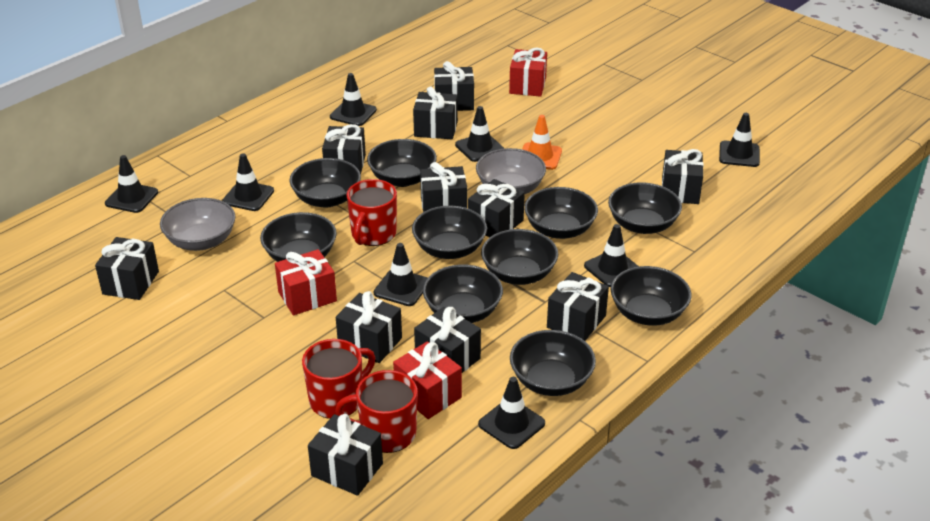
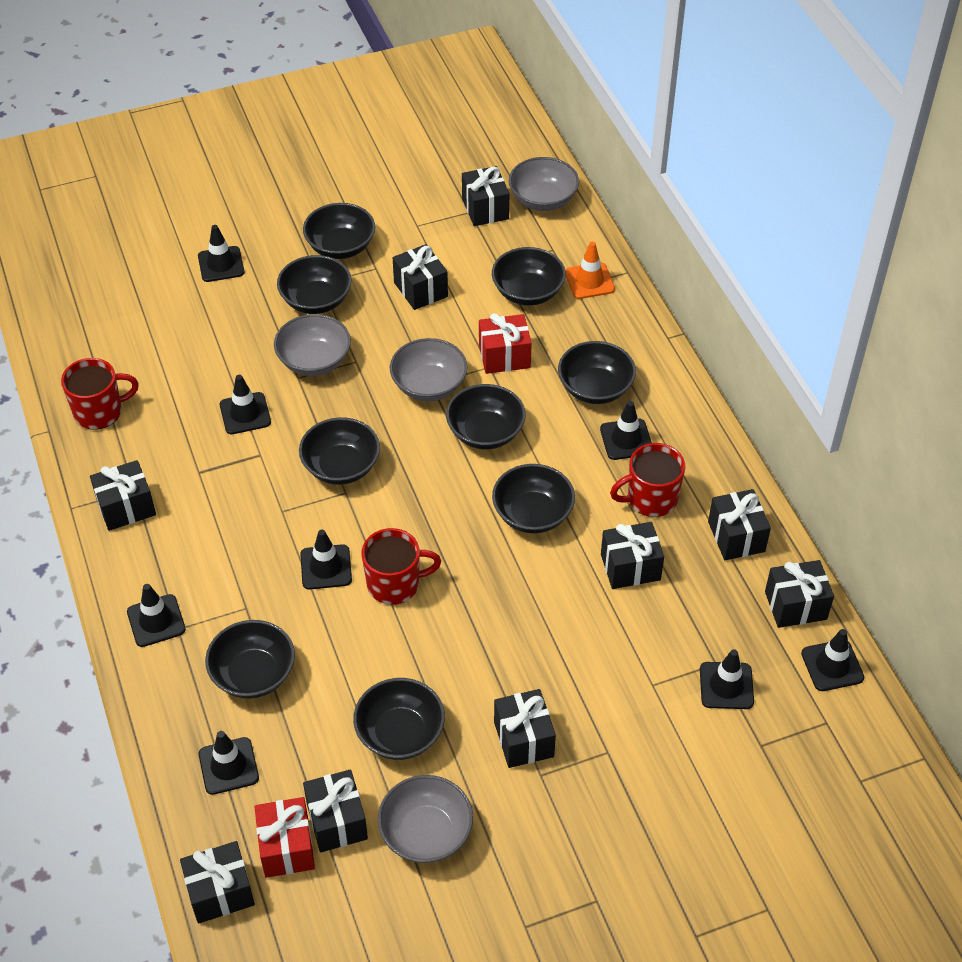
black bowl: [260,212,337,262] [289,158,361,208] [367,139,437,187] [412,205,487,259] [423,265,503,323] [481,229,558,285] [510,330,596,396] [524,187,598,239] [608,182,682,234] [610,266,692,326] = 10 -> [205,620,295,698] [277,255,352,314] [299,417,380,485] [303,203,375,259] [353,678,445,760] [446,384,526,449] [492,247,566,306] [492,464,575,533] [558,341,636,404] = 9
black gift: [95,237,159,300] [308,414,383,496] [322,124,366,174] [336,291,402,363] [413,86,458,139] [414,307,481,373] [420,162,467,212] [434,61,474,111] [468,179,525,237] [547,272,609,341] [662,149,704,204] = 11 -> [90,460,156,531] [180,841,255,924] [303,769,368,853] [393,244,448,310] [462,166,509,226] [494,689,556,768] [601,522,664,589] [708,489,771,560] [765,560,834,628] = 9
grey bowl: [160,198,236,251] [476,148,546,194] = 2 -> [274,314,351,376] [378,775,473,863] [390,338,468,401] [509,157,579,211] = 4
red gift: [275,249,337,315] [393,341,462,419] [509,48,547,97] = 3 -> [254,797,315,878] [479,313,532,374] = 2

